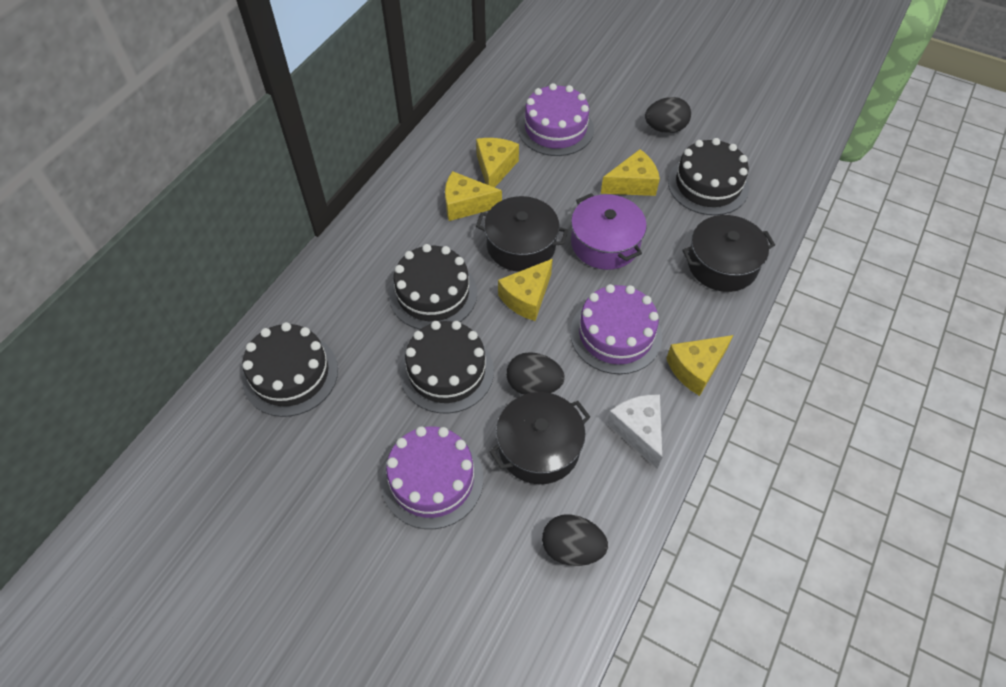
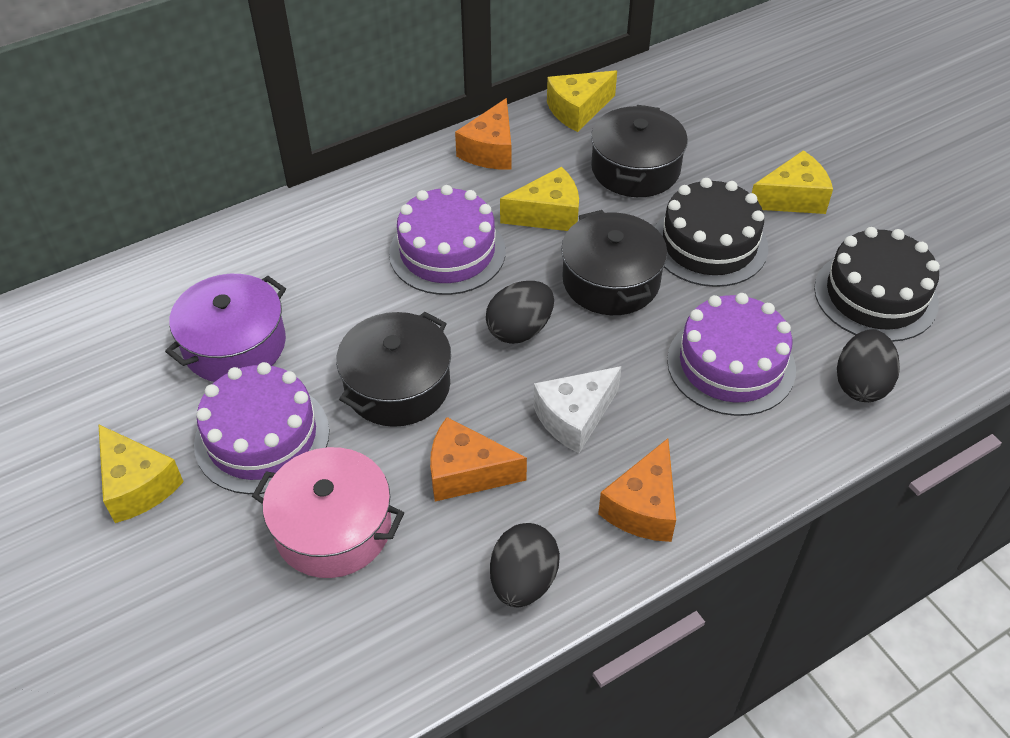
black cake: [242,322,338,417] [389,244,477,330] [400,321,494,413] [668,138,749,215] = 4 -> [655,178,768,287] [814,227,940,342] = 2
orange cheese: none = 0 -> [430,417,527,502] [455,98,511,170] [598,438,676,542] = 3
pink pot: none = 0 -> [252,447,404,578] = 1
yellow cheese: [445,171,502,221] [476,138,519,187] [498,259,553,321] [601,149,660,196] [666,335,733,396] = 5 -> [98,424,184,523] [500,167,579,231] [547,70,617,132] [752,150,833,214] = 4

